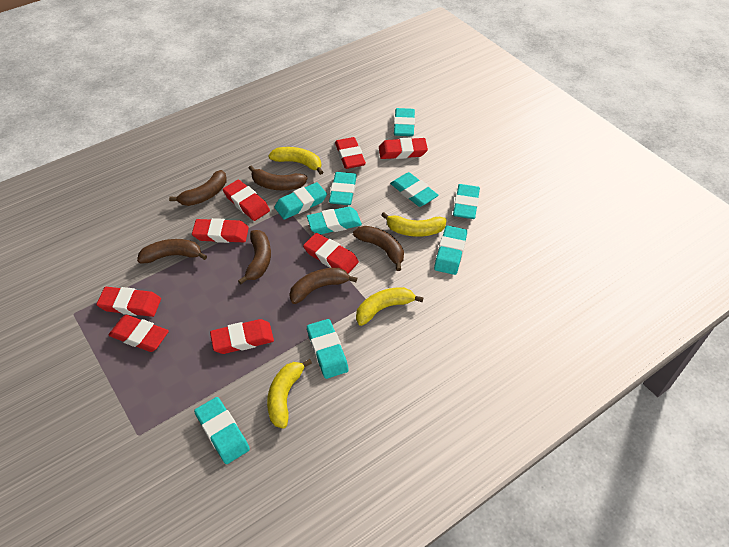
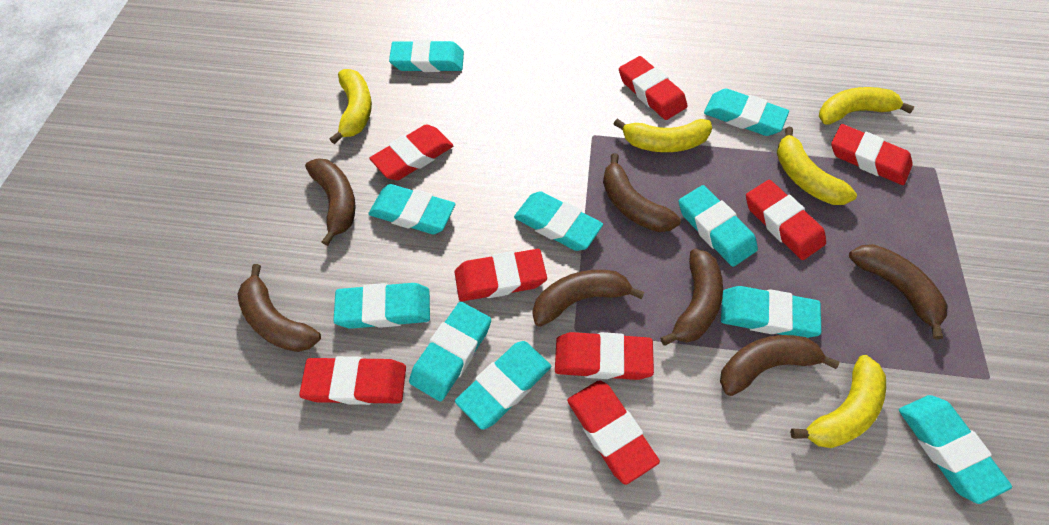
brown banana: [137,239,207,263] [169,170,227,206] [238,230,271,284] [249,165,308,190] [289,268,357,304] [353,226,404,271] = 6 -> [237,264,321,352] [305,158,356,246] [533,270,644,327] [603,153,681,232] [661,249,723,346] [720,335,839,396] [849,244,947,340] = 7
turquoise eraser: [194,397,250,464] [274,182,327,219] [307,207,362,234] [307,319,349,379] [329,172,357,205] [390,172,439,207] [394,108,415,136] [434,226,467,275] [453,184,480,219] = 9 -> [333,283,430,329] [368,184,455,234] [389,40,464,72] [409,302,491,402] [455,341,551,430] [514,191,603,251] [679,185,758,267] [704,89,789,136] [721,286,821,338] [899,395,1012,504] = 10
yellow banana: [267,359,312,429] [268,147,323,175] [356,287,424,326] [381,212,447,237] = 4 -> [330,69,372,144] [614,118,712,152] [777,126,857,205] [790,355,886,448] [819,87,915,125] = 5

